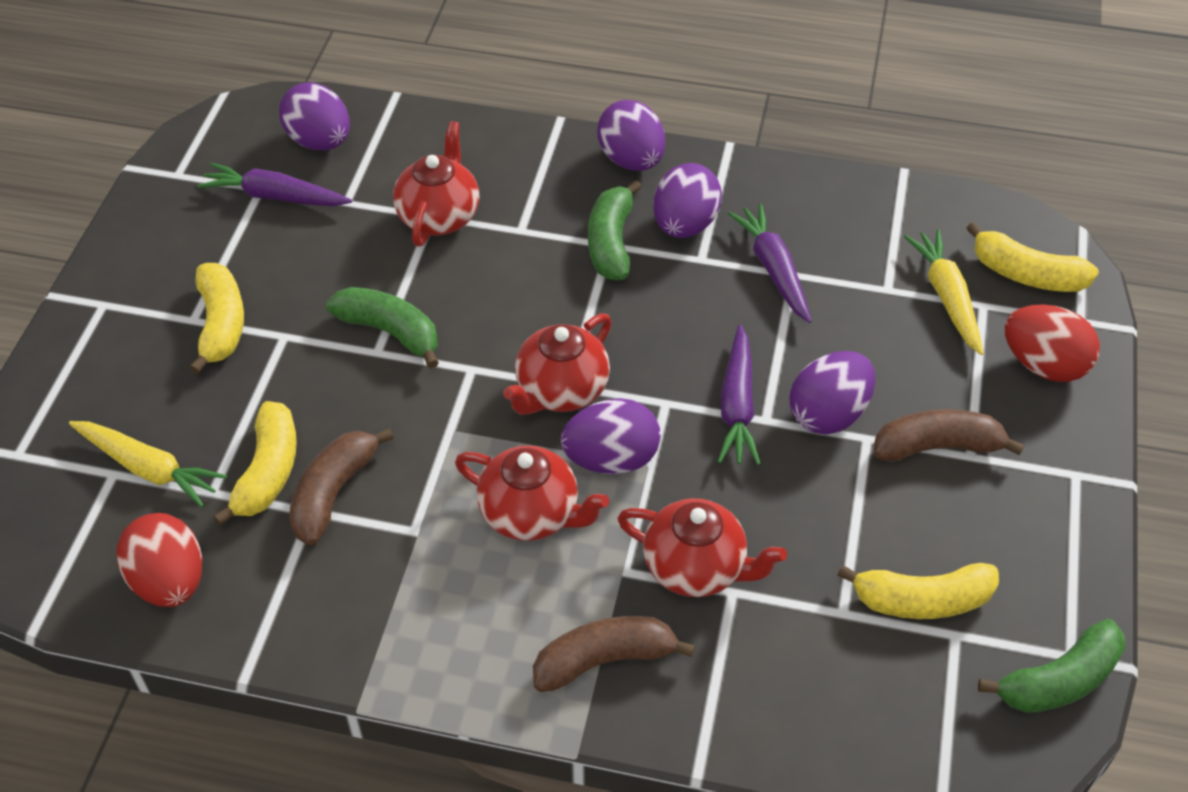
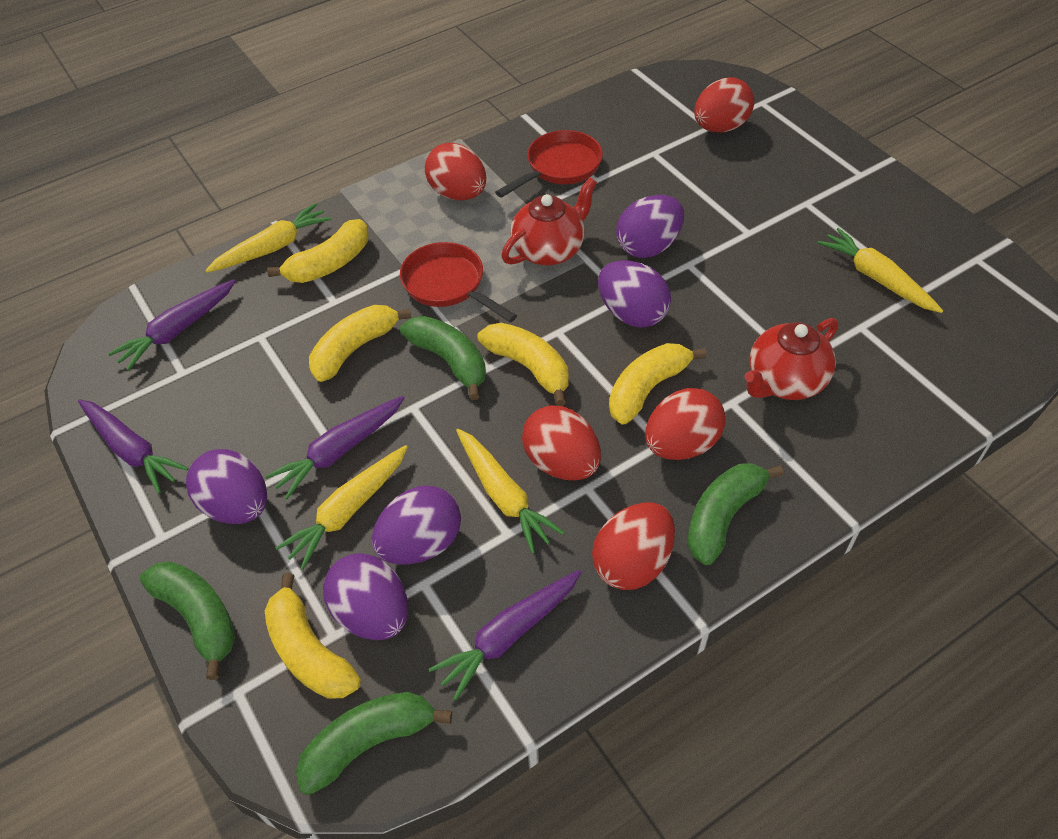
brown banana: [289,428,394,545] [533,616,696,692] [874,409,1024,462] = 3 -> none = 0
green banana: [326,287,439,368] [588,180,642,280] [978,619,1126,713] = 3 -> [140,561,235,680] [296,692,452,795] [400,316,486,400] [687,463,783,565] = 4
purple carrot: [197,162,352,206] [718,325,761,465] [728,204,812,323] = 3 -> [78,399,189,493] [108,279,236,371] [265,396,405,499] [429,570,581,701] = 4
red egg: [117,513,202,607] [1005,304,1100,382] = 2 -> [425,143,486,200] [522,405,601,480] [592,502,675,590] [645,388,725,460] [694,77,754,133] = 5
red pan: none = 0 -> [400,242,517,322] [495,130,603,198] = 2
red teapot: [393,121,479,247] [455,445,609,541] [503,313,612,415] [617,498,787,597] = 4 -> [501,178,597,266] [745,318,838,400] = 2
yellow banana: [189,263,244,374] [213,401,297,526] [837,563,999,619] [967,222,1099,292] = 4 -> [265,573,361,699] [267,219,368,283] [309,305,411,382] [477,323,568,406] [609,343,707,425] = 5
yellow carrot: [69,421,227,507] [904,230,984,355] = 2 -> [205,203,331,273] [275,445,408,570] [456,429,565,554] [818,228,943,313] = 4

